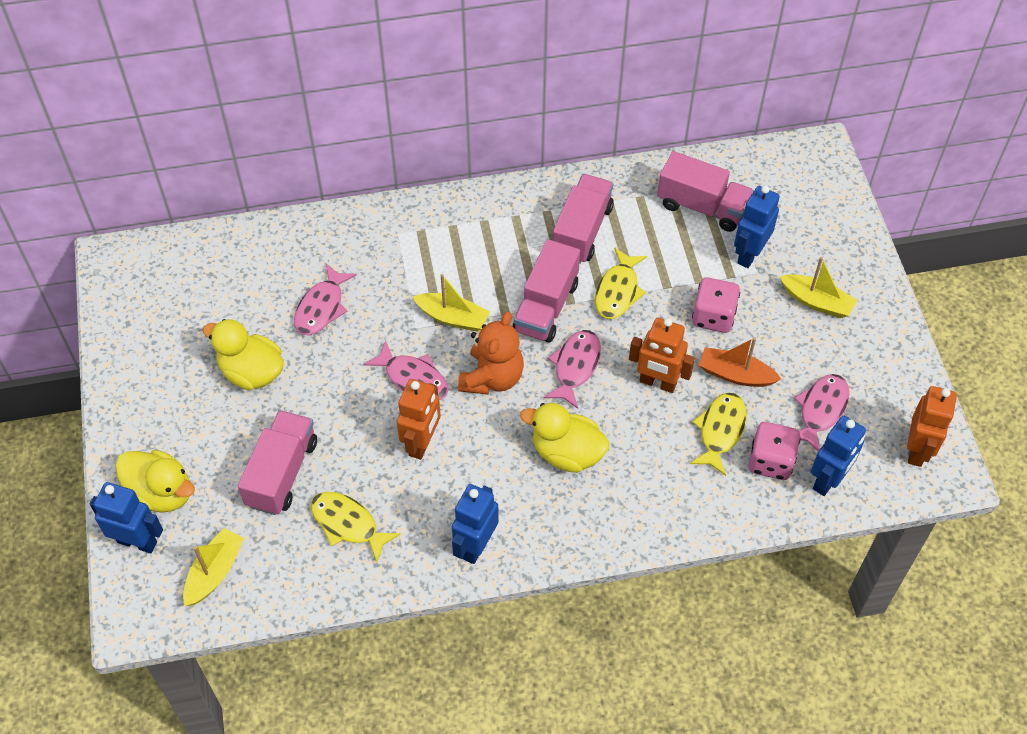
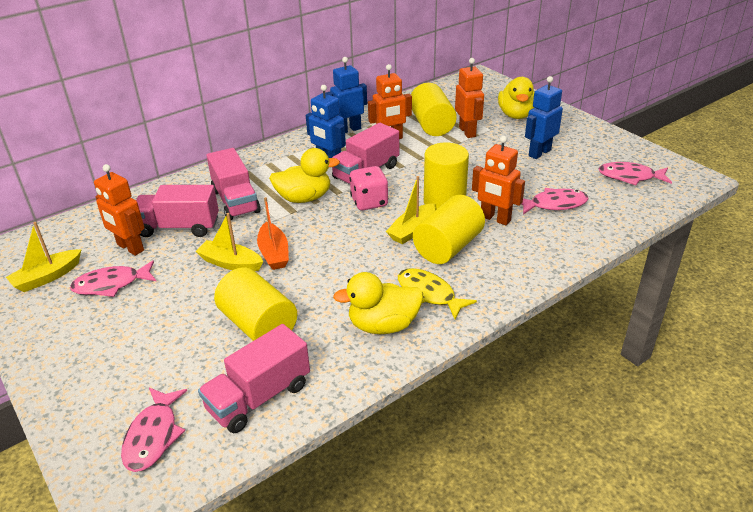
blue robot: [90,482,163,553] [452,484,499,564] [734,185,780,268] [811,416,866,496] = 4 -> [306,85,346,158] [325,57,367,133] [525,76,563,159] = 3
orange robot: [397,379,441,460] [629,318,695,393] [907,386,957,467] = 3 -> [94,164,144,256] [368,64,412,139] [455,58,484,138] [472,136,525,225] = 4
orange teddy bear: [458,312,524,395] = 1 -> none = 0
pink dice: [692,277,740,333] [749,422,801,480] = 2 -> [349,166,388,210] = 1
yellow cylinder: none = 0 -> [214,267,297,341] [411,83,457,136] [413,195,485,264] [424,143,469,210] = 4
yellow fish: [311,492,401,562] [595,247,647,319] [690,393,746,476] = 3 -> [398,268,477,319] = 1

